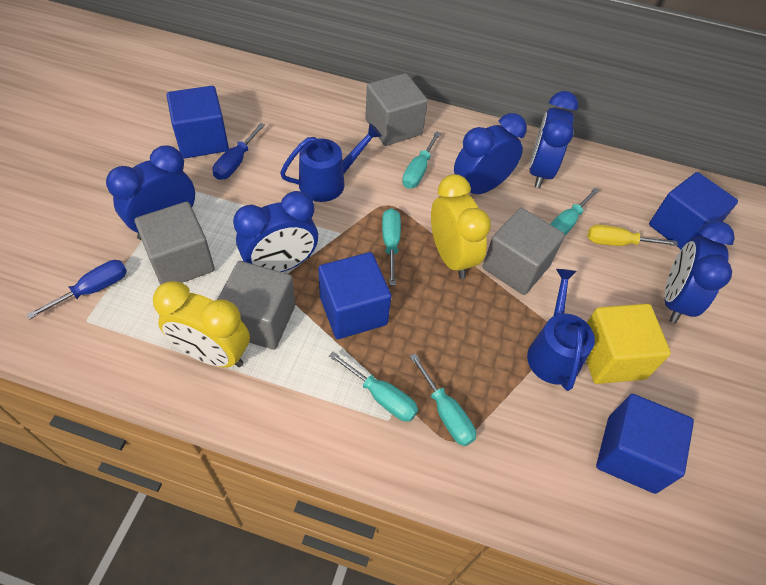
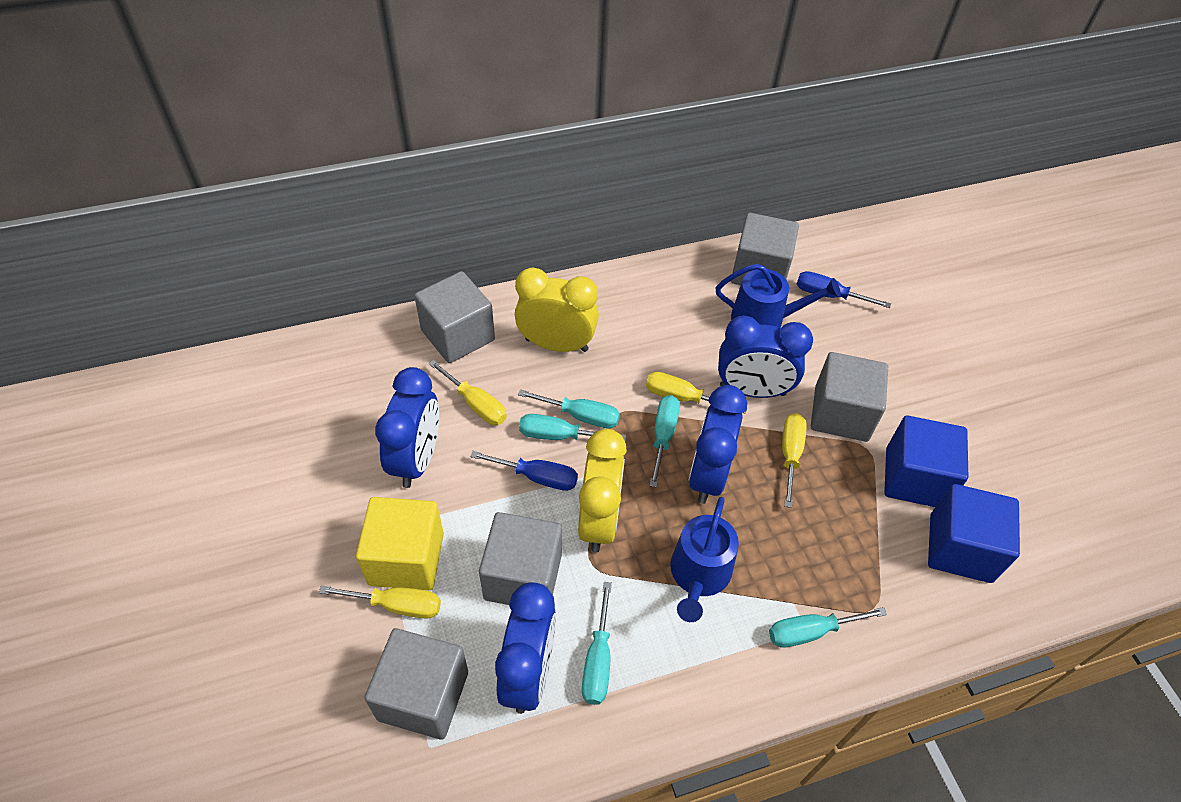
blue clock: [106,146,195,240] [233,191,318,272] [454,113,527,194] [529,91,578,188] [665,221,735,323] = 5 -> [375,367,439,488] [495,582,556,714] [689,385,747,504] [718,316,813,398] = 4
blue cube: [166,86,229,158] [318,252,391,339] [596,394,694,494] [649,172,738,249] = 4 -> [884,416,968,507] [928,484,1020,583] = 2
grey cube: [135,202,215,285] [217,261,295,350] [365,73,428,146] [483,208,565,295] = 4 -> [364,628,468,739] [414,271,495,363] [479,512,562,605] [731,213,799,285] [811,352,888,442] = 5
yellow screwdriver: [588,224,678,246] = 1 -> [319,585,441,619] [429,360,507,425] [646,372,747,414] [782,413,807,508] = 4

